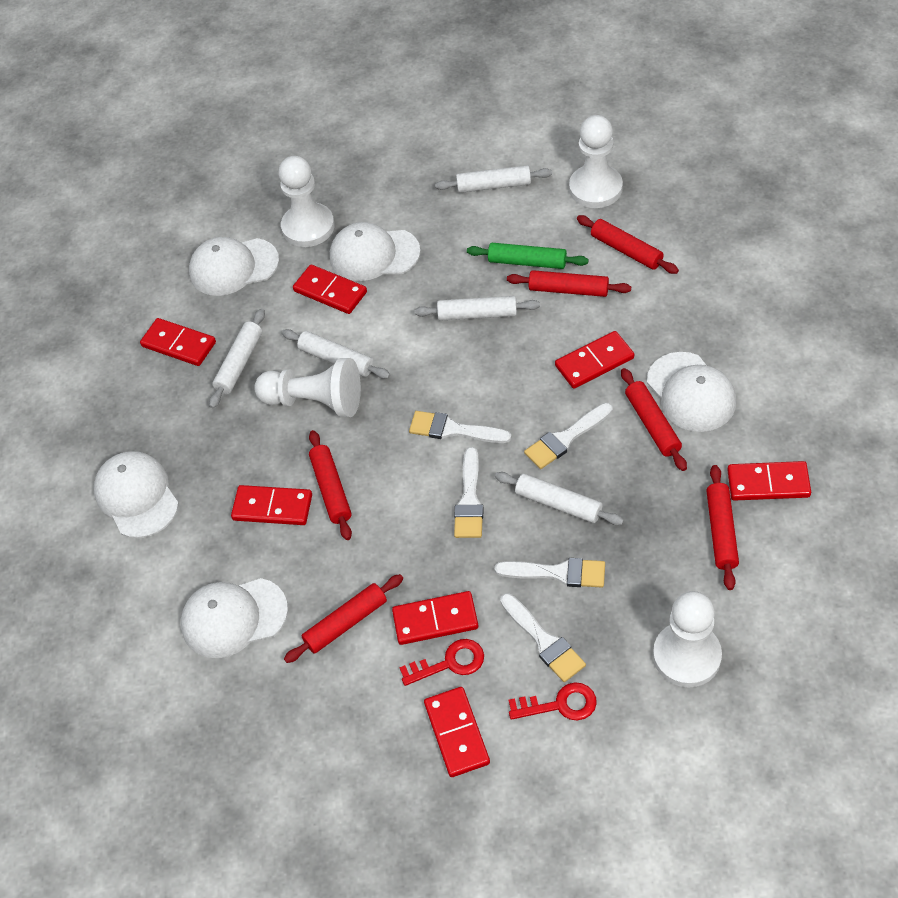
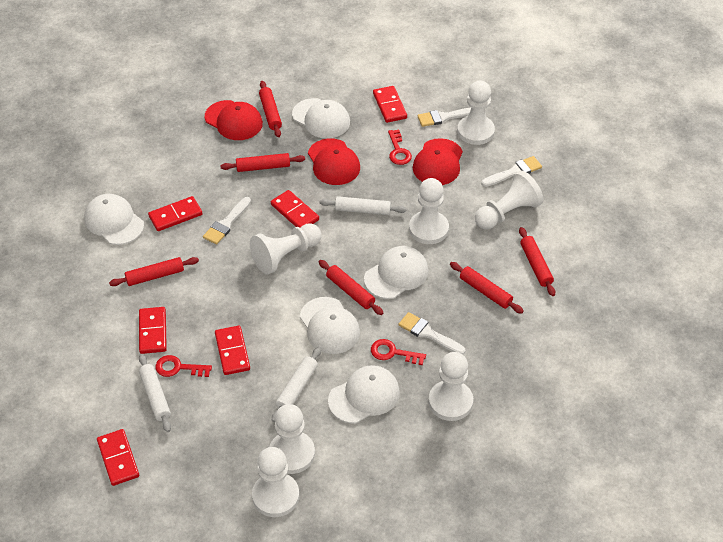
green rolling pin: [467,243,588,269] = 1 -> none = 0
red cap: none = 0 -> [205,100,263,140] [308,138,360,185] [413,138,463,185] = 3
red domino: [140,318,216,366] [231,485,312,525] [293,265,367,314] [392,591,478,645] [424,687,490,777] [555,331,634,389] [727,461,811,501] = 7 -> [97,429,139,486] [139,307,167,354] [148,196,203,231] [215,326,250,375] [271,190,319,228] [373,86,407,123] = 6
red key: [399,639,484,686] [509,682,597,720] = 2 -> [155,355,212,377] [371,339,426,365] [388,130,412,165] = 3
white brush: [409,411,511,443] [454,447,484,538] [495,558,605,588] [500,593,586,682] [524,403,613,469] = 5 -> [203,197,251,245] [398,312,466,354] [417,107,471,127] [481,156,542,187] = 4
white pawn: [254,358,361,417] [279,156,335,247] [569,115,623,208] [653,591,722,688] = 4 -> [250,223,321,274] [252,447,299,517] [269,404,315,474] [409,178,449,244] [429,352,473,421] [457,81,495,145] [475,171,544,229] = 7
white rolling pin: [209,309,265,408] [282,329,390,379] [414,296,540,321] [435,165,552,193] [495,472,624,525] = 5 -> [139,354,171,432] [272,347,321,422] [320,196,407,215] = 3

